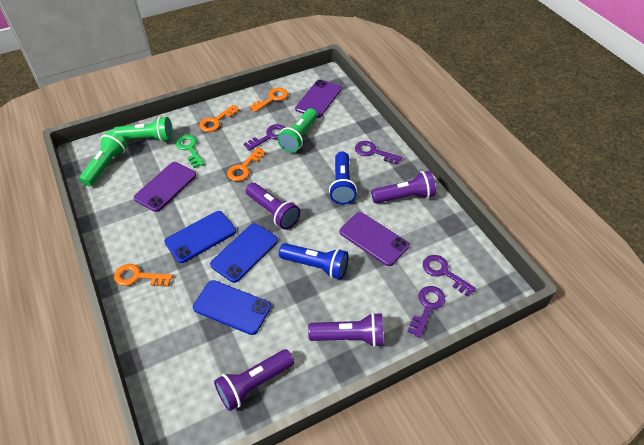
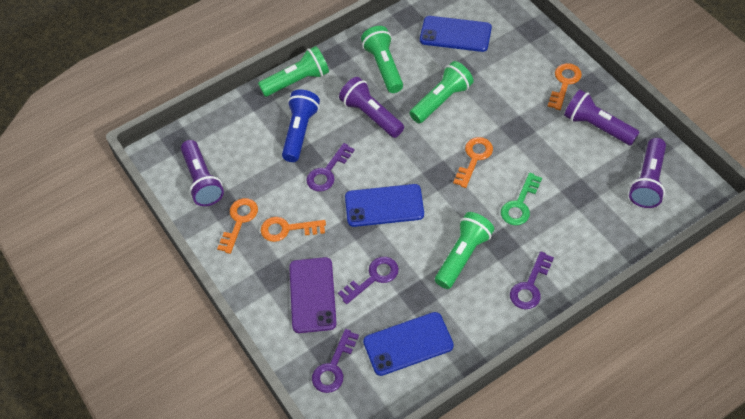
blue flashlight: [279,243,349,280] [329,152,357,204] = 2 -> [282,90,320,162] = 1
green flashlight: [79,131,128,186] [113,117,173,142] [277,108,317,153] = 3 -> [258,46,329,97] [361,26,403,93] [409,61,474,123] [435,212,494,289] = 4
purple phone: [134,162,196,212] [295,80,341,118] [340,212,409,266] = 3 -> [289,257,337,333] = 1

